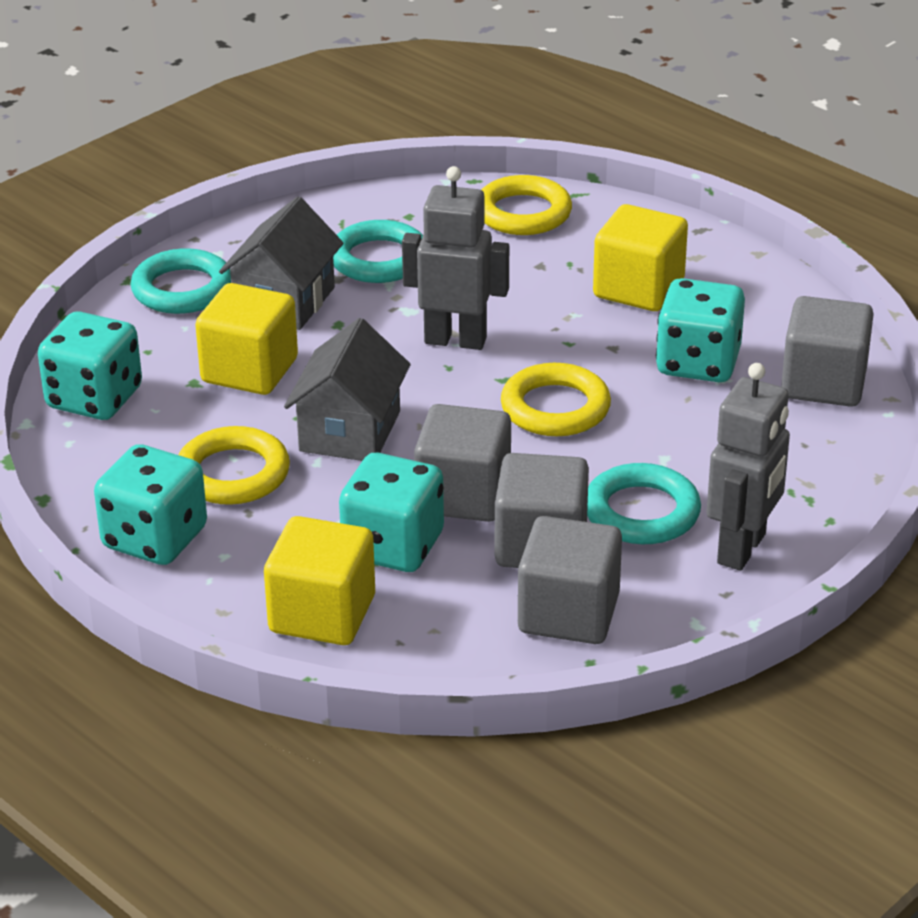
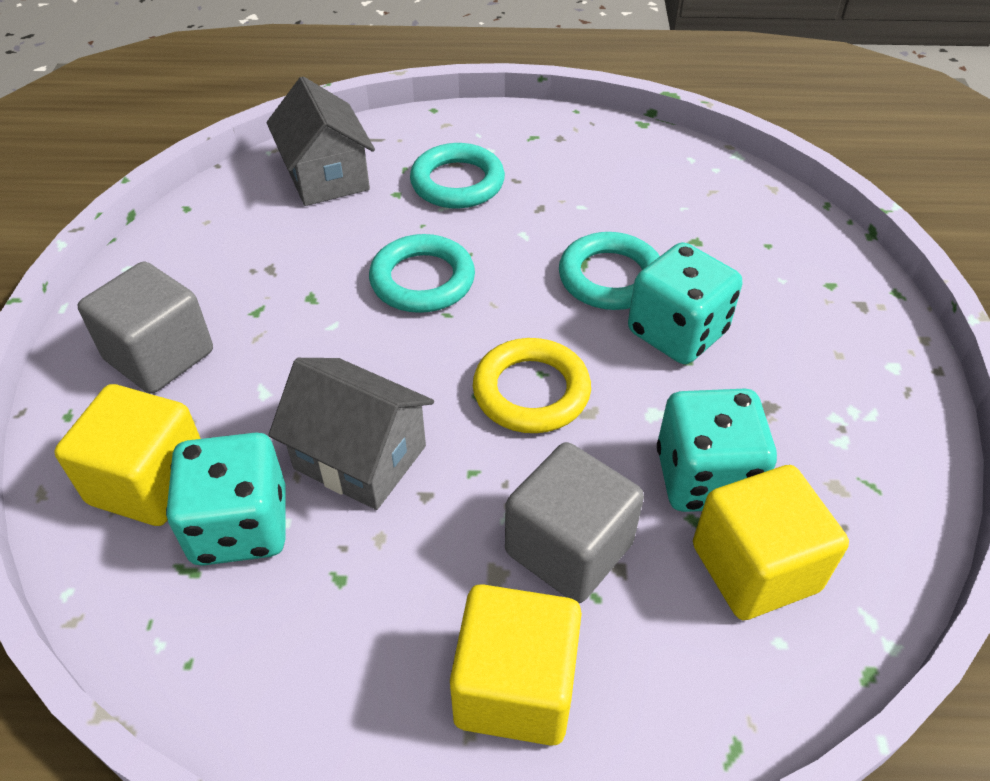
grey cube: [414,404,511,522] [495,453,589,568] [518,516,622,644] [781,296,874,407] = 4 -> [78,261,213,394] [505,442,644,603] = 2
grey robot: [402,166,509,350] [706,363,790,571] = 2 -> none = 0
turquoise dice: [38,311,142,420] [94,444,207,565] [339,453,444,572] [656,278,745,382] = 4 -> [166,433,286,566] [628,242,742,364] [657,389,777,512] = 3
yellow ring: [178,426,290,505] [481,175,572,235] [501,363,611,436] = 3 -> [473,338,591,433] = 1

